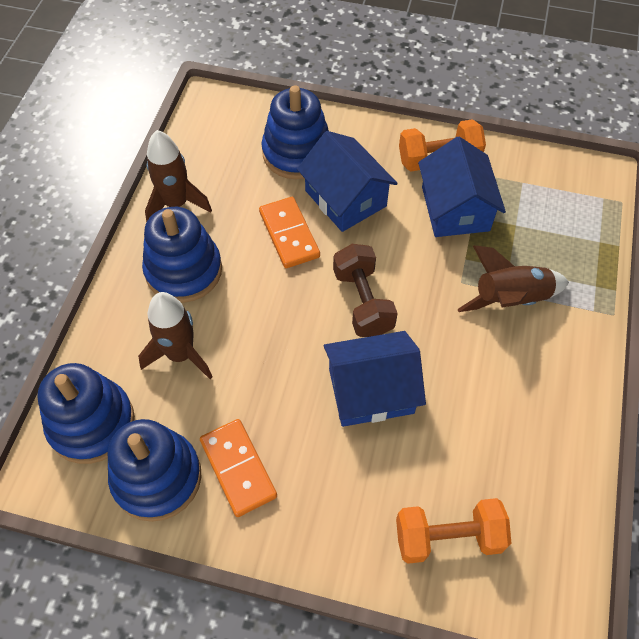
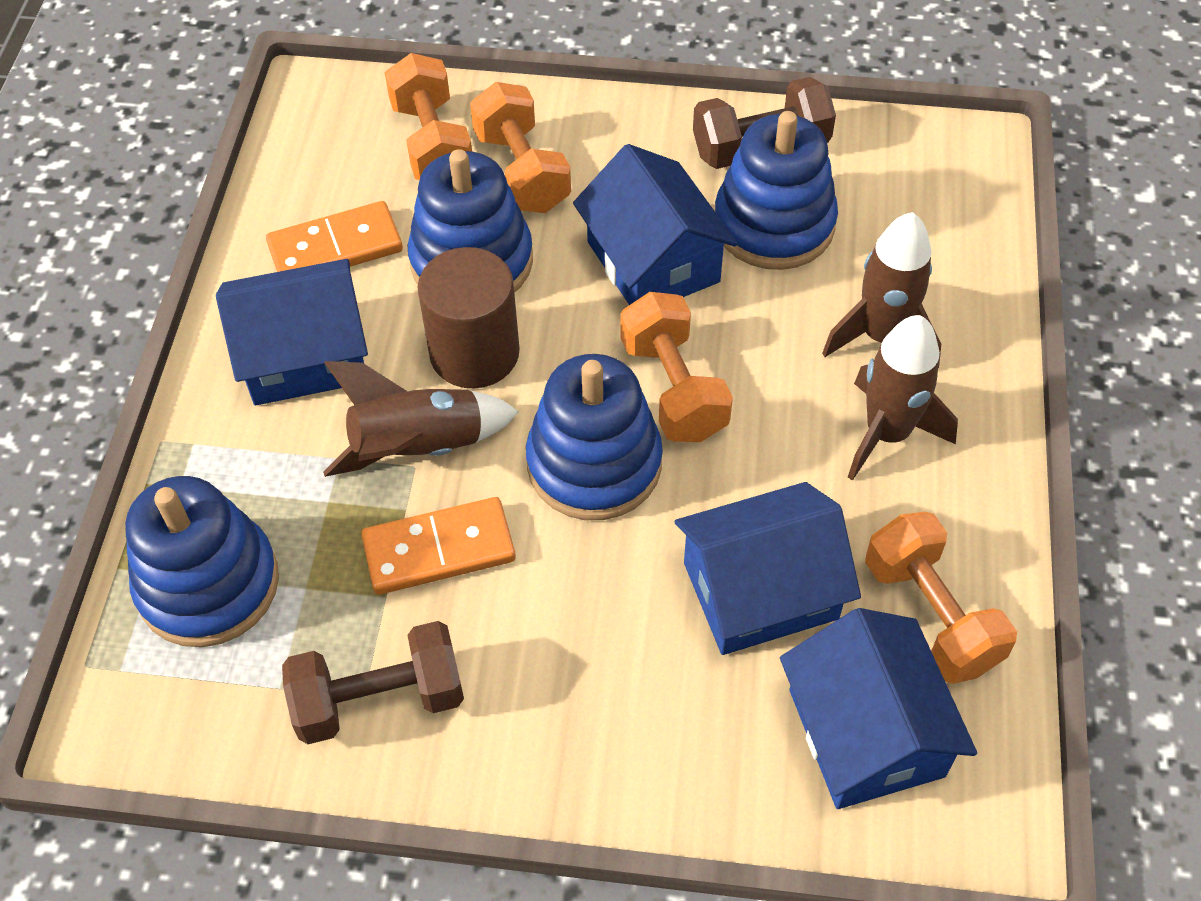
blue house: [297,131,398,232] [324,331,426,427] [418,137,506,237] = 3 -> [216,259,368,405] [573,144,738,305] [675,482,861,655] [780,608,977,809] = 4
brown cylinder: none = 0 -> [418,247,520,388] = 1
brown dumbbell: [333,244,398,337] = 1 -> [282,621,464,744] [693,77,836,169] = 2
orange dumbbell: [396,498,511,564] [399,119,486,171] = 2 -> [385,53,472,180] [470,82,571,213] [620,292,733,442] [865,512,1017,684] = 4

